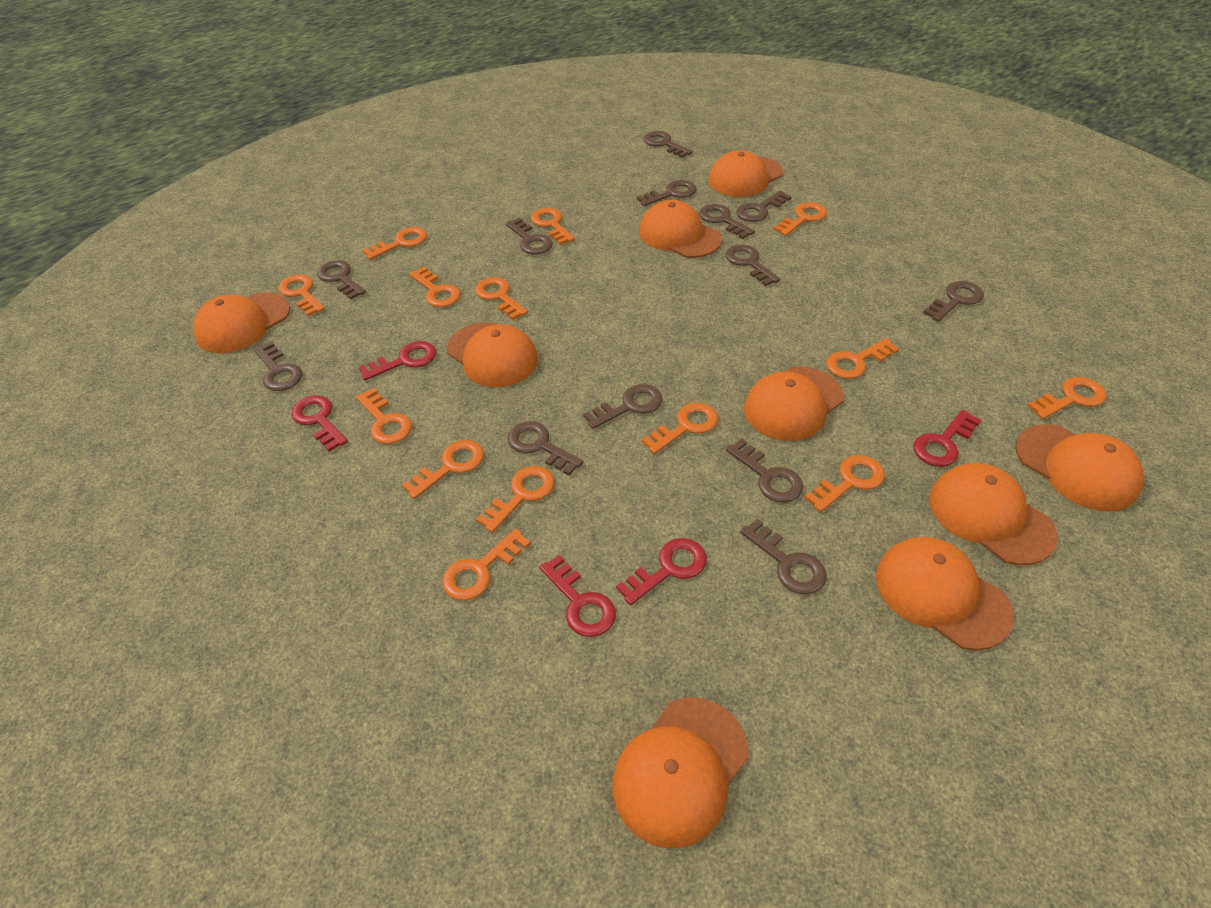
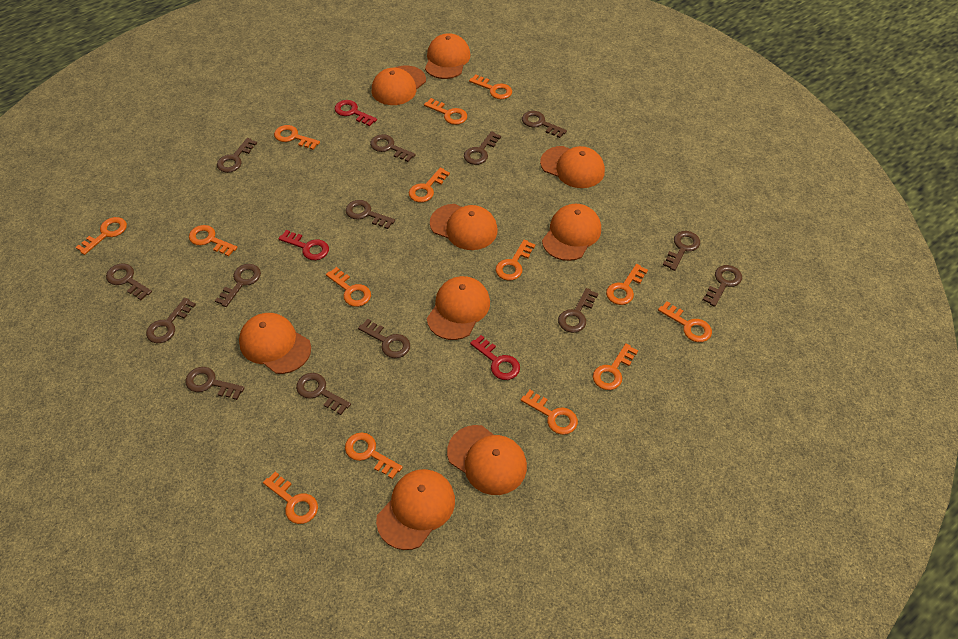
brown key: [253,341,302,391] [317,260,366,299] [506,218,553,255] [508,421,584,475] [583,384,663,429] [637,180,697,206] [643,131,693,158] [699,204,755,239] [726,244,780,286] [726,439,804,503] [736,191,791,222] [740,518,827,595] [923,281,984,322] = 13 -> [106,263,152,300] [146,298,196,343] [185,367,245,400] [215,264,261,307] [217,138,257,173] [296,373,351,415] [346,200,395,229] [358,319,410,358] [370,134,416,162] [464,131,501,165] [522,111,567,138] [558,288,598,333] [663,231,700,271] [703,265,742,307] = 14
red key: [291,395,348,452] [358,341,436,381] [539,555,616,637] [616,538,707,605] [914,410,982,467] = 5 -> [278,230,329,260] [335,100,377,127] [470,335,520,380] = 3

